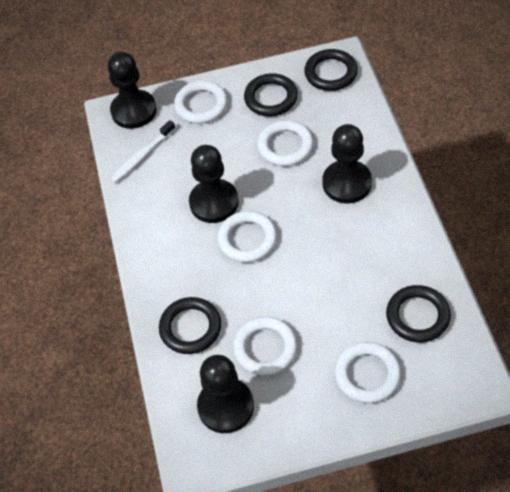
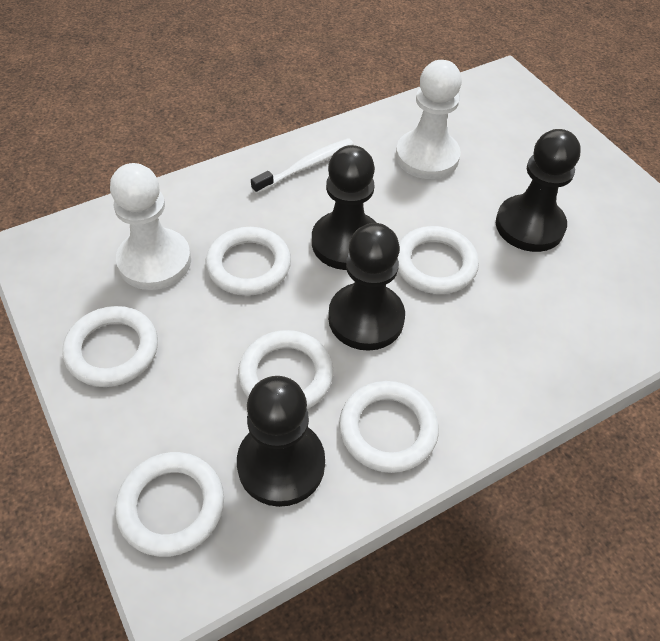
black ring: [159,297,221,354] [244,73,298,116] [304,49,358,91] [386,285,451,343] = 4 -> none = 0
white pawn: none = 0 -> [110,163,191,290] [396,60,462,179] = 2
white ring: [174,80,228,124] [217,211,277,262] [233,317,297,375] [257,120,313,166] [335,342,401,403] = 5 -> [62,306,158,387] [115,452,224,557] [205,227,291,296] [238,330,334,409] [339,381,439,473] [398,226,479,294] = 6

